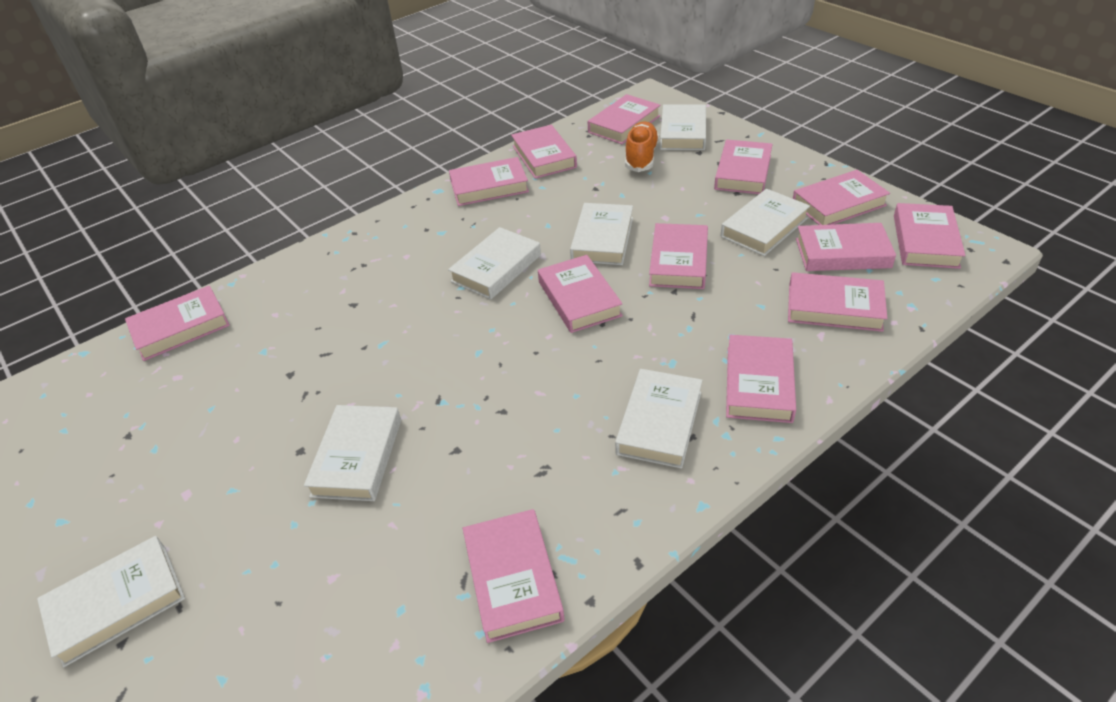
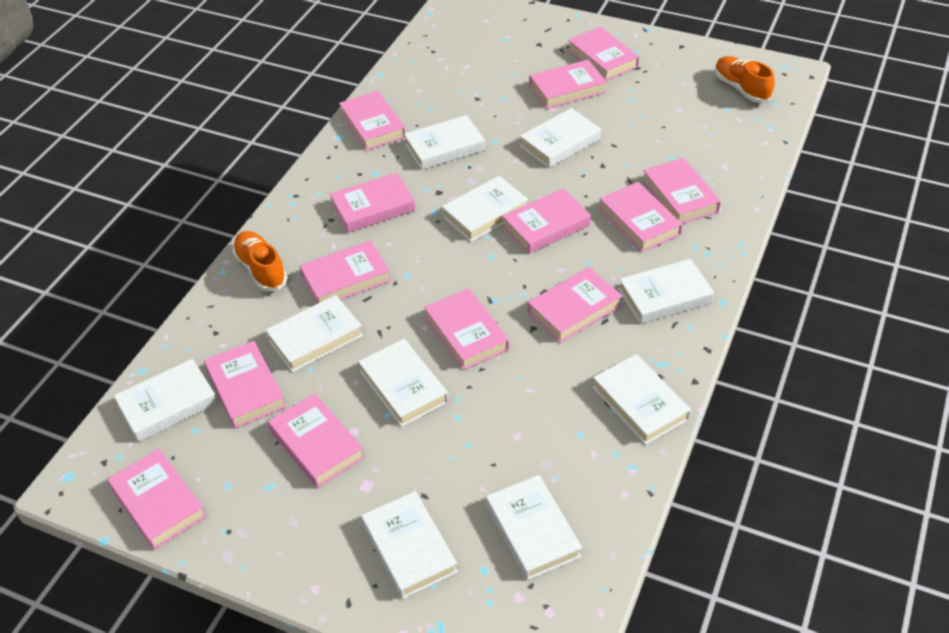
orange shoe: [625,121,659,172] = 1 -> [232,231,287,292] [714,56,775,103] = 2
white book: [37,536,185,668] [304,405,401,501] [448,227,541,299] [570,203,633,265] [615,369,703,469] [660,104,706,150] [721,189,810,256] = 7 -> [114,359,218,442] [265,295,363,372] [358,339,448,427] [361,491,458,599] [404,115,485,170] [442,176,529,242] [486,475,582,580] [520,108,601,168] [592,354,691,445] [619,259,714,324] = 10

